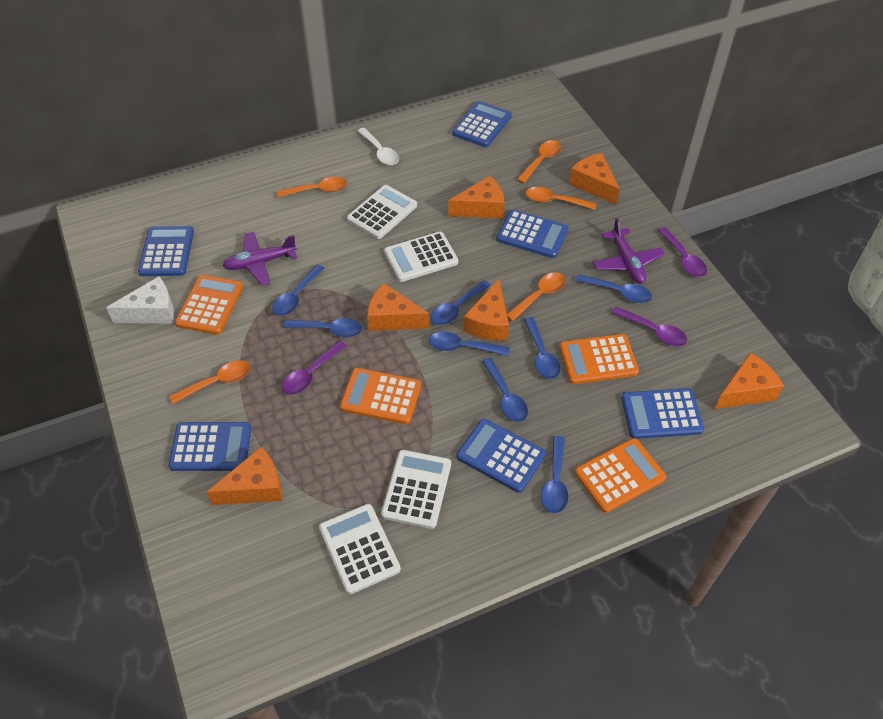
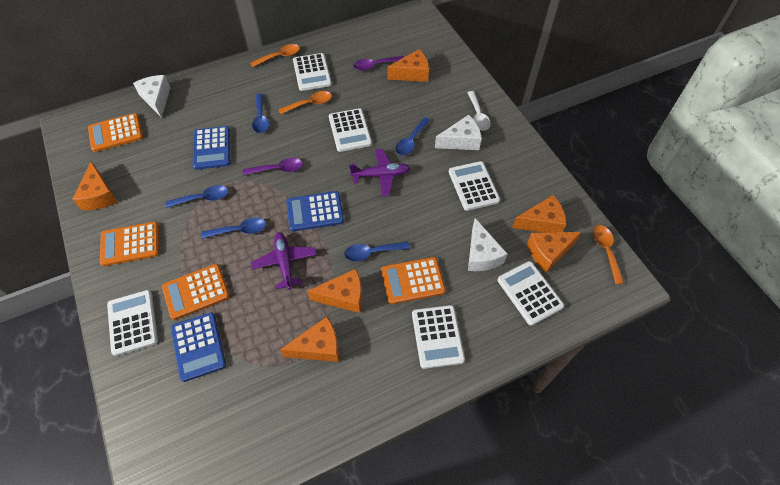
blue calculator: [138,226,194,276] [169,422,252,471] [452,101,512,147] [457,419,546,493] [496,210,569,258] [621,388,704,439] = 6 -> [171,312,226,382] [193,126,230,170] [286,191,344,232] = 3
blue spoon: [272,264,325,316] [283,318,362,337] [429,331,510,356] [430,280,491,325] [482,358,528,422] [524,317,561,379] [541,436,568,513] [575,274,652,303] = 8 -> [166,185,228,208] [201,217,266,239] [252,94,269,133] [344,242,410,261] [395,117,430,155] = 5
orange spoon: [169,360,251,404] [277,177,347,197] [507,272,565,321] [517,140,561,184] [526,187,597,210] = 5 -> [250,44,300,67] [278,91,332,114] [593,225,624,285] = 3
purple spoon: [282,341,347,395] [612,307,687,346] [658,227,707,277] = 3 -> [243,158,303,176] [353,56,404,71] = 2
white calculator: [319,504,401,594] [347,185,417,239] [381,450,451,529] [384,232,458,282] = 4 -> [107,290,158,356] [293,53,332,91] [329,108,372,152] [412,305,465,369] [449,161,500,211] [497,261,564,326] = 6
white cheese: [106,276,174,324] = 1 -> [133,75,171,118] [435,115,482,150] [468,218,507,271] = 3

